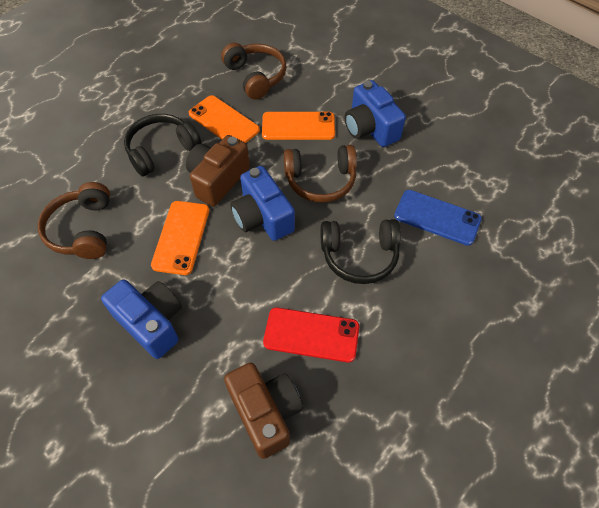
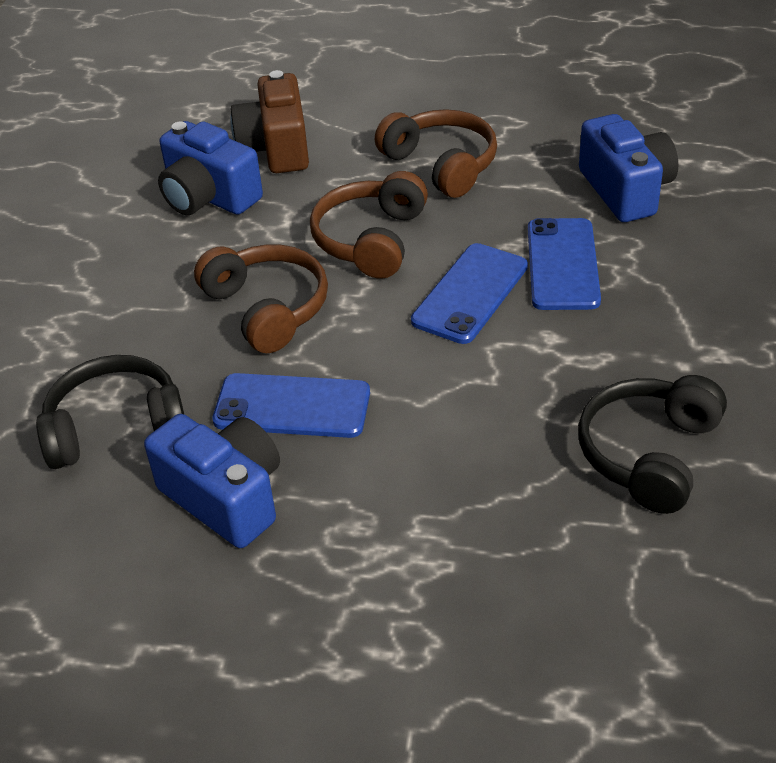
blue phone: [394,190,482,246] = 1 -> [212,373,370,438] [411,243,528,344] [528,218,601,310] = 3
brown camera: [186,135,250,206] [224,363,303,459] = 2 -> [230,70,309,173] = 1
orange phone: [151,201,209,275] [189,95,260,143] [262,112,335,140] = 3 -> none = 0
red phone: [263,307,359,363] = 1 -> none = 0

